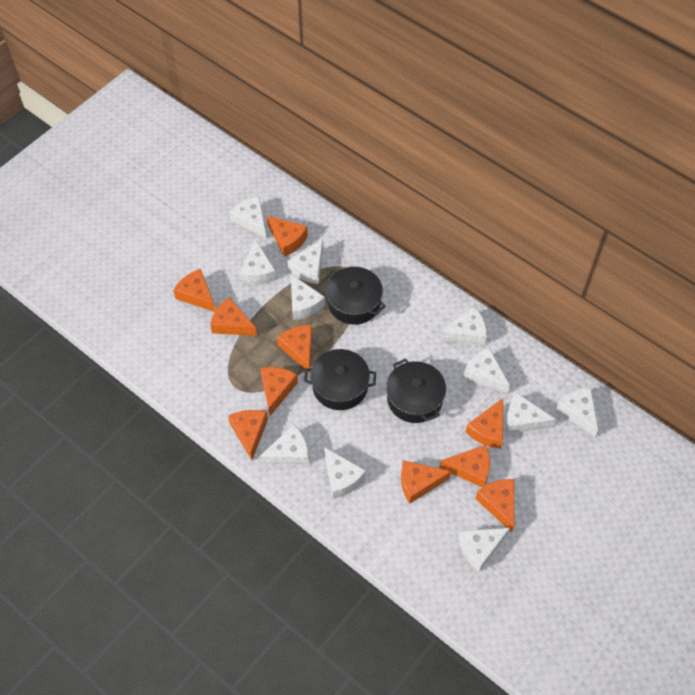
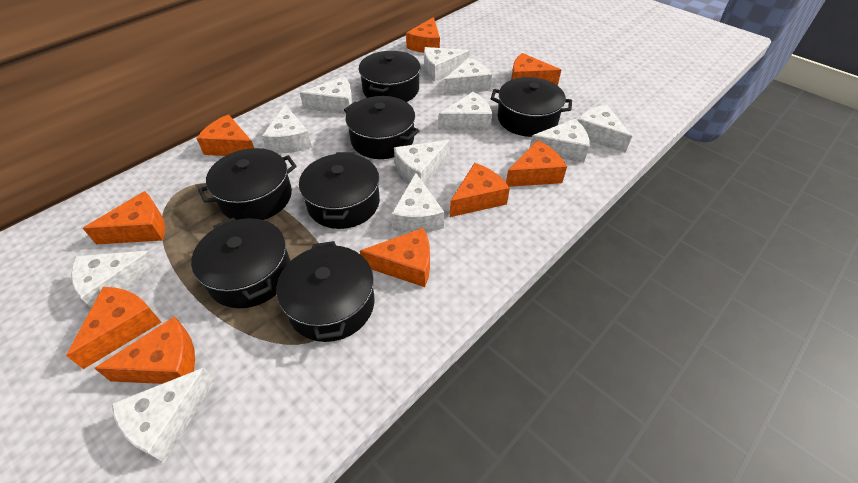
black pot: [304,349,376,410] [324,267,386,325] [386,358,446,423] = 3 -> [191,218,290,308] [198,148,297,220] [276,241,374,342] [299,152,380,229] [344,96,420,159] [359,51,420,102] [491,77,572,137] = 7
orange cheese: [173,269,216,312] [210,297,257,336] [228,410,268,460] [260,367,298,416] [267,216,308,257] [277,325,312,373] [401,460,451,504] [440,445,490,487] [466,398,503,449] [475,479,514,532] = 10 -> [66,287,161,369] [83,191,165,244] [94,316,195,384] [196,114,254,156] [360,228,430,287] [406,17,440,53] [450,163,510,217] [506,140,567,187] [511,53,561,86] = 9

